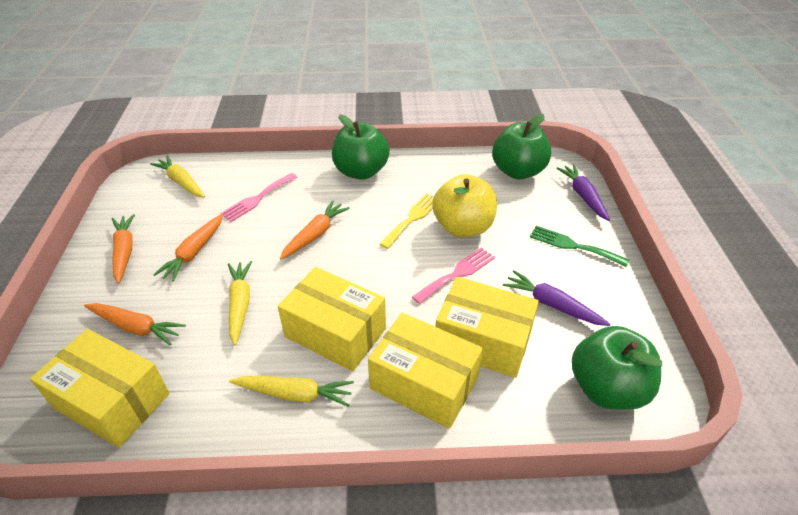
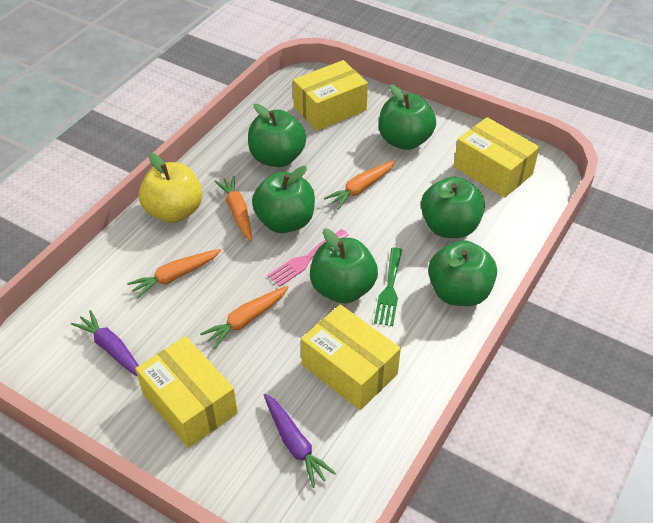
green apple: [332,115,390,180] [492,114,551,179] [572,326,662,410] = 3 -> [248,104,306,167] [252,166,315,233] [310,228,378,303] [379,84,436,150] [421,177,485,238] [428,240,497,306] = 6
pink fork: [220,173,297,222] [412,247,495,304] = 2 -> [268,229,349,287] = 1
yellow carrot: [150,156,205,198] [228,261,252,345] [229,376,354,407] = 3 -> none = 0
yellow fork: [380,193,433,249] = 1 -> none = 0

